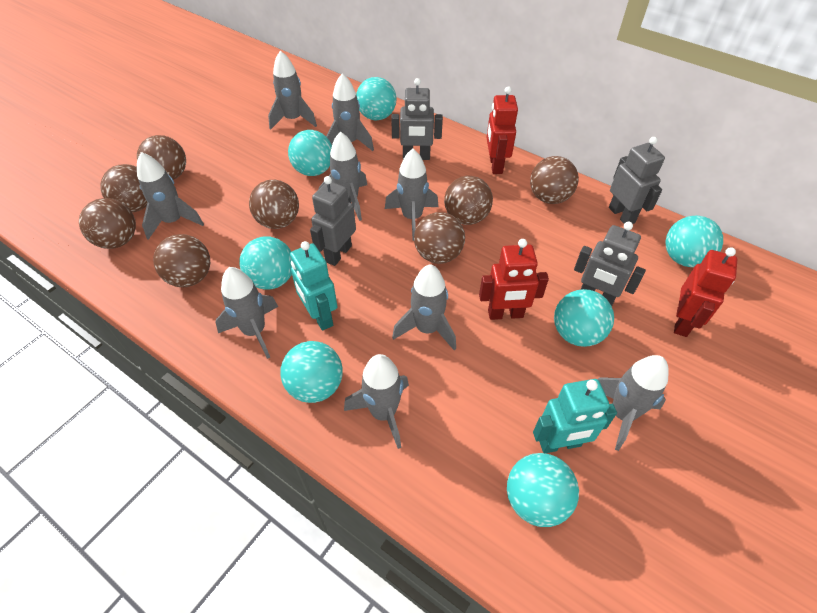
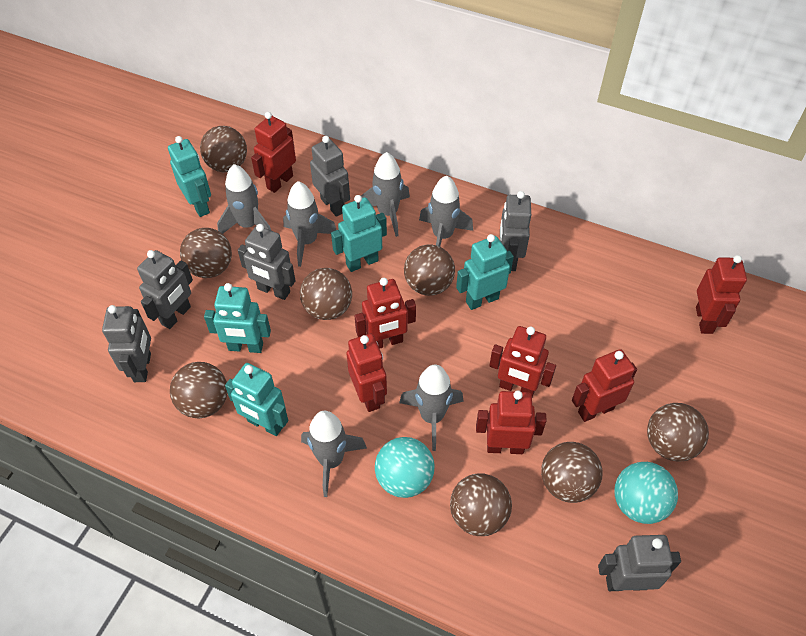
grey robot: [310,176,356,266] [391,78,443,160] [574,222,646,306] [609,137,665,224] = 4 -> [102,305,151,382] [137,250,193,329] [238,224,295,300] [310,136,350,217] [500,191,531,271] [598,535,681,591] = 6
grey rocket: [137,152,204,240] [215,267,278,359] [268,51,317,130] [319,132,367,221] [326,73,374,151] [344,354,409,449] [385,149,438,241] [392,264,456,351] [598,355,669,451] = 9 -> [217,164,271,234] [283,181,336,267] [301,411,367,497] [361,152,410,237] [399,364,464,451] [419,175,473,247] = 6
red robot: [479,239,549,320] [487,87,518,174] [674,247,737,337] = 3 -> [251,112,296,193] [347,334,387,412] [355,278,416,349] [476,391,547,454] [489,326,556,397] [572,349,637,422] [696,255,747,334] = 7
turquoise ball: [239,237,292,290] [280,341,343,403] [288,130,332,176] [356,77,396,120] [507,453,579,527] [554,289,614,347] [665,216,723,267] = 7 -> [375,437,435,498] [614,462,678,524] = 2
turquoise robot: [290,241,338,331] [533,379,617,453] = 2 -> [168,136,211,217] [204,283,271,353] [225,363,288,436] [331,195,387,272] [456,234,514,310] = 5

